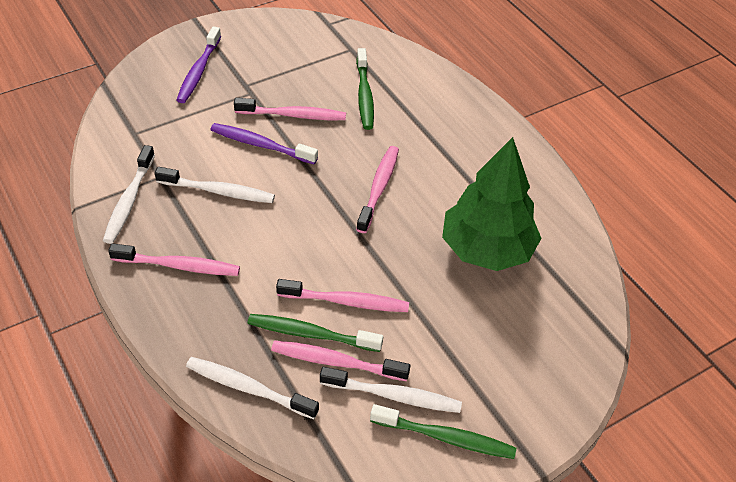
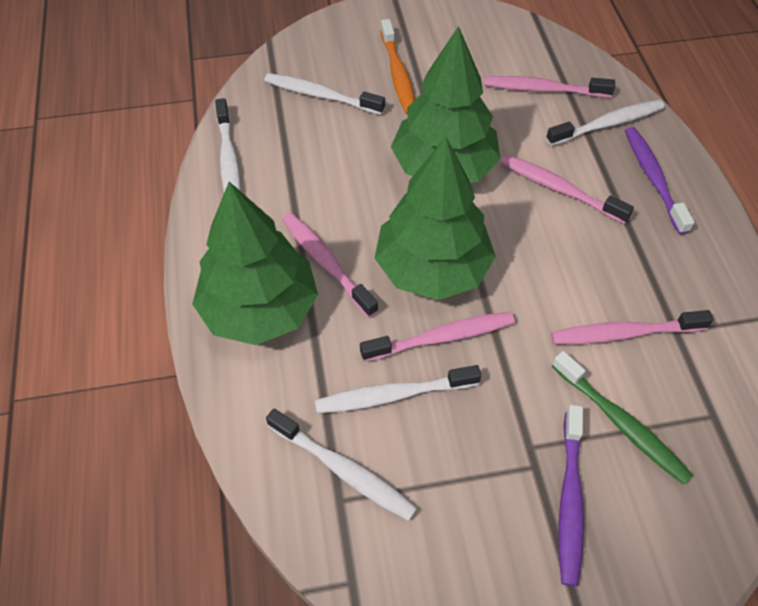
green toothbrush: [247,314,383,352] [356,48,374,130] [370,404,516,459] = 3 -> [552,351,693,484] = 1
green tree: [442,137,542,271] = 1 -> [192,182,318,345] [375,136,496,300] [391,26,501,183] = 3
orange toothbrush: none = 0 -> [381,19,415,114] = 1
white toothbrush: [103,145,155,244] [155,167,275,203] [186,357,319,419] [320,367,462,413] = 4 -> [215,98,241,193] [264,73,385,115] [266,408,417,521] [315,365,481,414] [546,100,665,146] = 5

